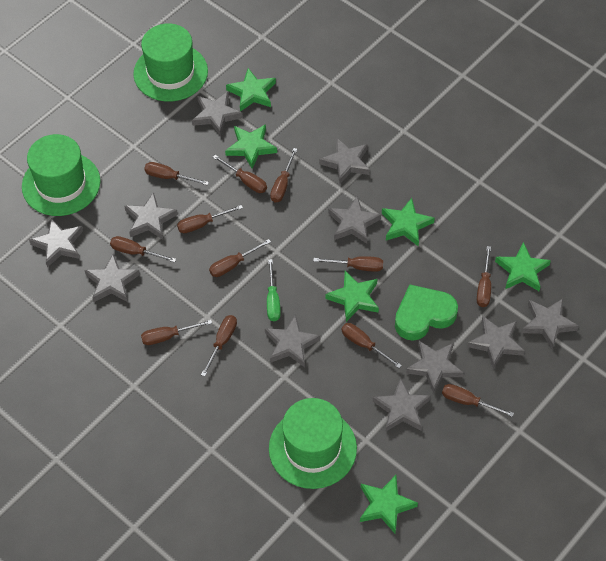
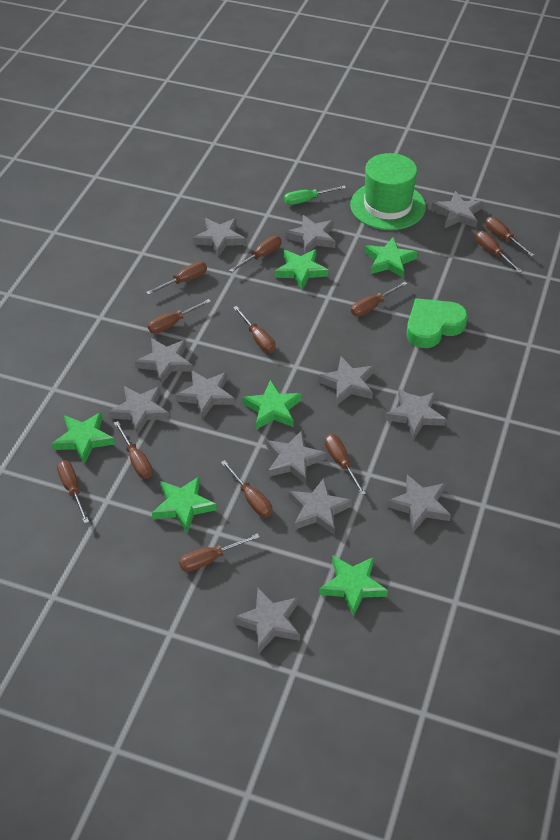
green hat: [22,134,100,216] [133,23,208,101] [269,398,357,489] = 3 -> [350,153,426,230] = 1
grey star: [29,218,83,267] [85,254,140,302] [124,192,178,240] [192,92,243,136] [265,315,320,367] [319,138,370,184] [328,196,381,244] [373,378,431,431] [406,341,464,394] [467,316,525,369] [522,299,579,349] = 11 -> [109,386,169,435] [135,338,193,385] [175,370,235,418] [193,218,246,257] [233,588,300,653] [267,430,327,484] [285,215,336,254] [289,478,352,535] [317,357,374,405] [385,389,446,439] [387,475,451,532] [432,191,483,228] = 12

